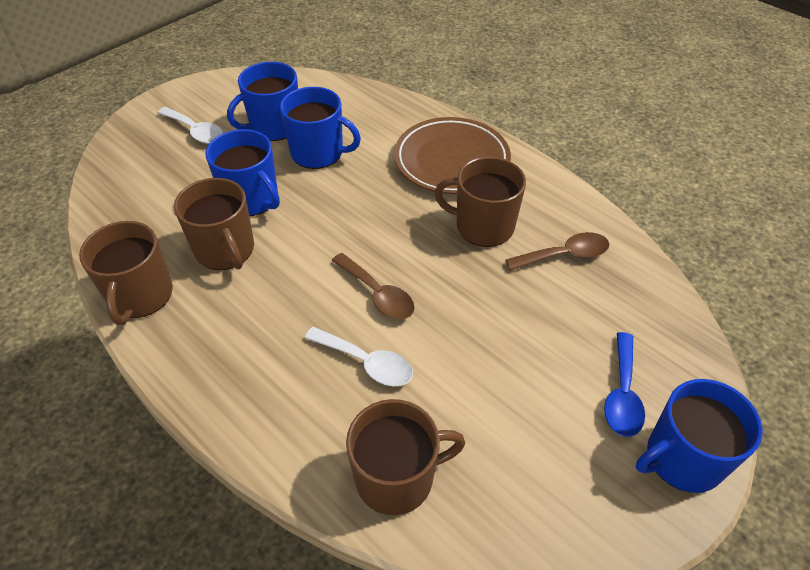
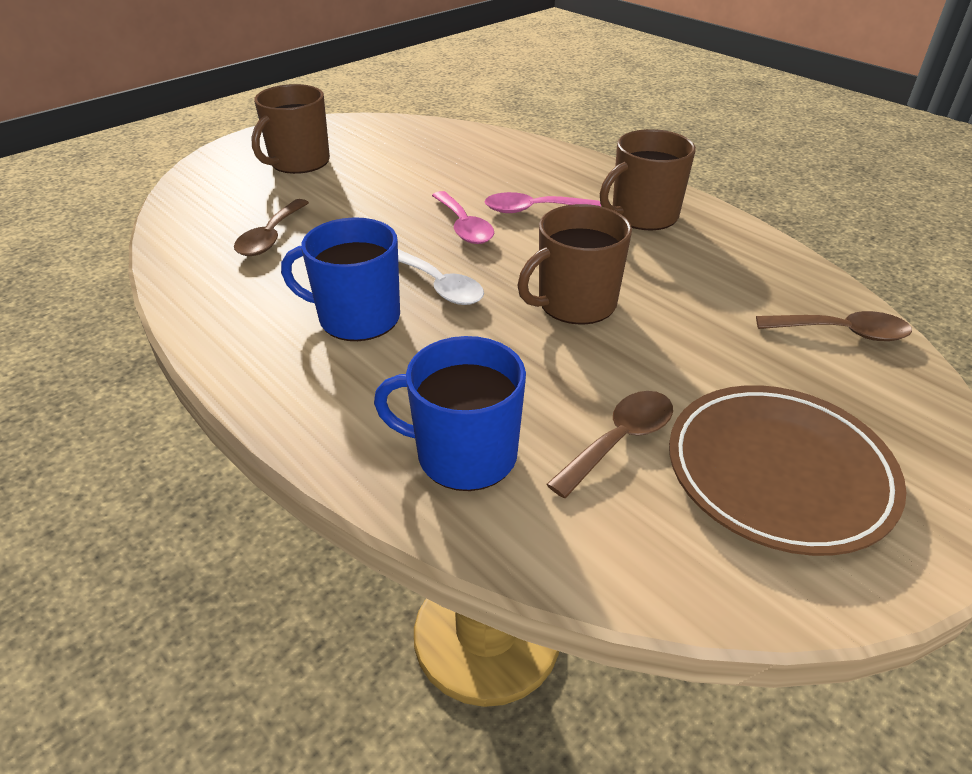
blue mug: [205,129,280,216] [227,62,298,141] [280,87,361,169] [636,379,763,493] = 4 -> [281,217,400,341] [374,336,526,491] = 2
blue spoon: [604,332,645,437] = 1 -> none = 0
brown mug: [79,221,173,325] [174,178,254,270] [346,399,465,515] [434,157,526,247] = 4 -> [251,84,330,174] [518,204,632,325] [600,129,696,231] = 3
brown spoon: [332,253,415,320] [505,232,609,271] = 2 -> [234,199,309,256] [546,391,673,498] [756,311,912,341] = 3
pink spoon: none = 0 -> [432,191,494,244] [485,192,601,213] = 2
white spoon: [157,107,223,144] [305,327,413,387] = 2 -> [398,249,484,305] = 1

